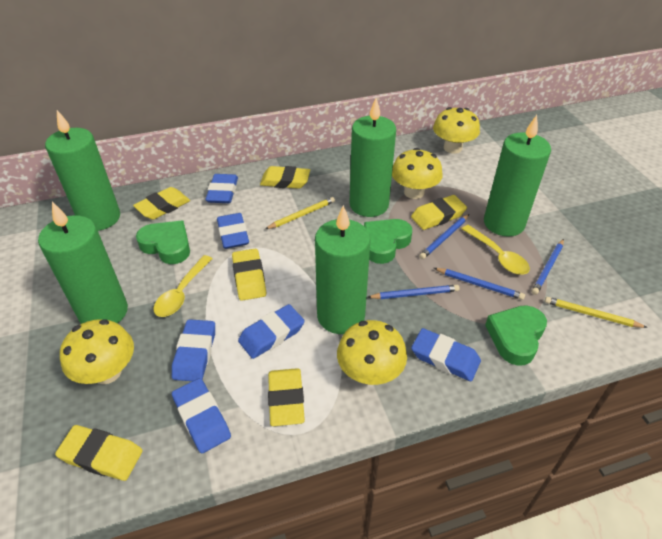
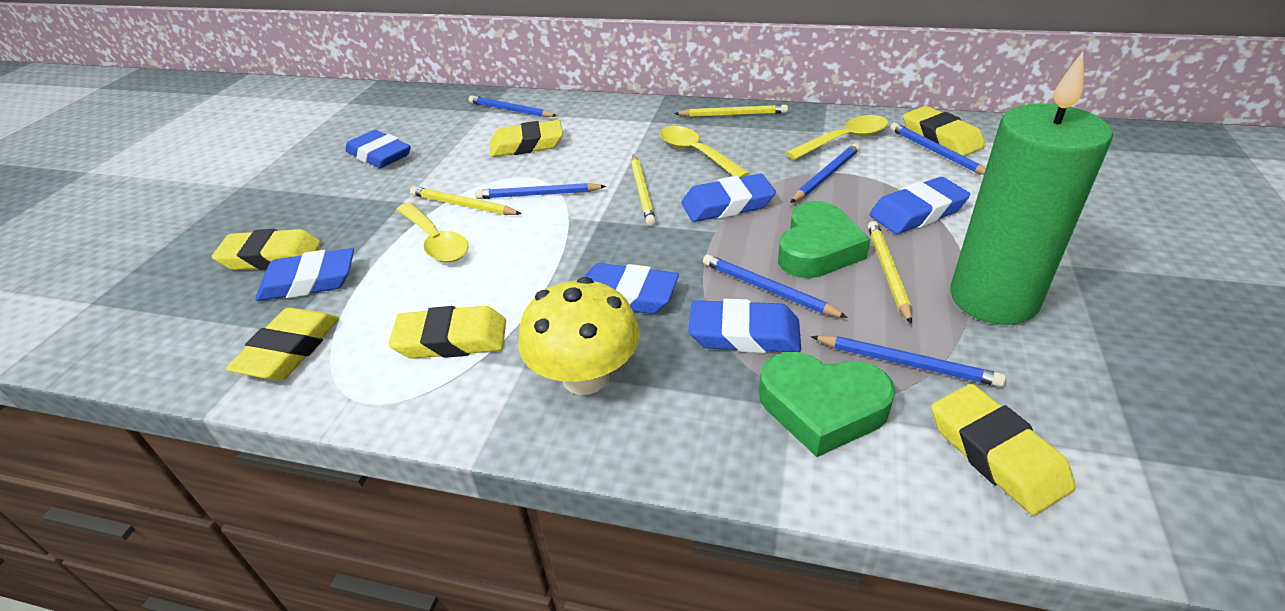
blue pencil: [367,285,460,299] [419,214,469,259] [434,268,525,300] [532,239,564,295] = 4 -> [469,96,557,117] [475,183,606,199] [703,254,848,318] [790,144,860,203] [811,336,1006,387] [890,123,986,175] = 6
green candle: [38,202,128,324] [45,110,120,231] [315,205,371,334] [350,98,396,217] [484,115,551,237] = 5 -> [950,52,1113,325] = 1
green heart: [136,221,190,264] [364,219,412,264] [485,305,547,366] = 3 -> [759,352,895,457] [778,201,870,278] = 2
yellow mushroom: [60,319,134,384] [337,320,407,385] [392,148,442,199] [433,107,480,154] = 4 -> [519,277,640,395] = 1
yellow pencil: [265,197,335,229] [545,297,648,328] = 2 -> [410,186,522,215] [631,155,656,226] [674,105,788,117] [868,221,912,324] = 4
yellow spoon: [154,255,213,317] [462,225,530,275] = 2 -> [396,203,469,262] [660,126,750,177] [786,115,888,160] = 3

